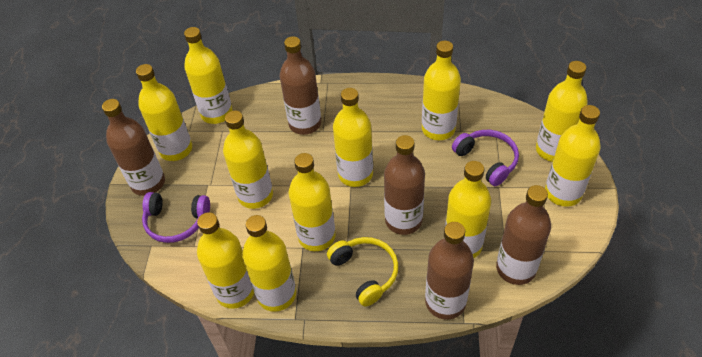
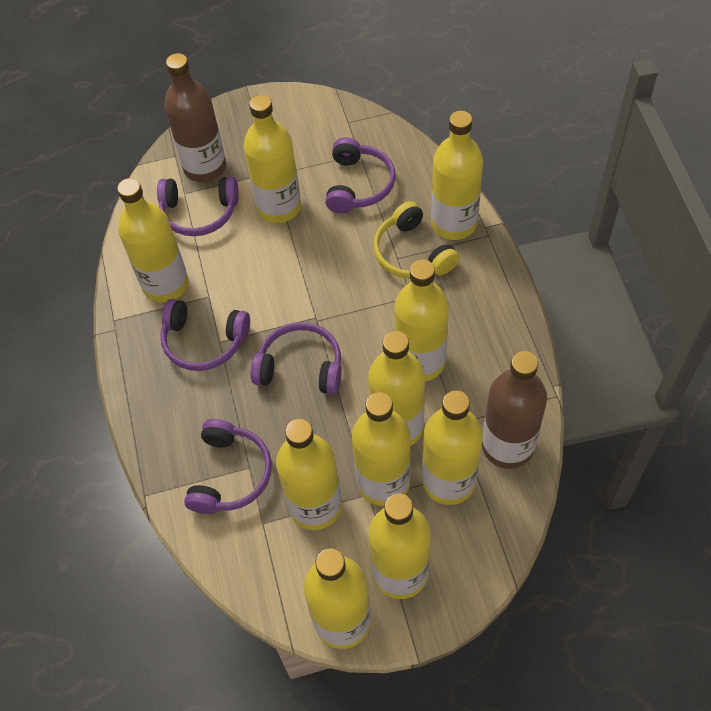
brown bottle: [102,99,165,196] [280,36,321,135] [384,135,425,235] [425,222,474,320] [496,185,551,285] = 5 -> [164,53,226,182] [482,351,547,469] = 2
purple headphones: [142,192,210,243] [452,130,519,186] = 2 -> [157,177,239,236] [160,299,250,371] [184,419,272,514] [251,322,341,395] [325,137,396,214] = 5
yellow bottle: [136,64,192,161] [184,27,233,124] [197,212,254,309] [223,111,273,209] [242,215,296,312] [289,153,335,251] [333,88,373,187] [422,41,461,140] [445,161,491,258] [536,61,588,162] [545,105,601,207] = 11 -> [117,178,188,303] [244,95,301,223] [276,419,342,530] [304,548,371,649] [352,392,411,506] [368,331,425,446] [369,493,430,599] [394,259,449,382] [422,391,483,505] [431,111,483,240] = 10

